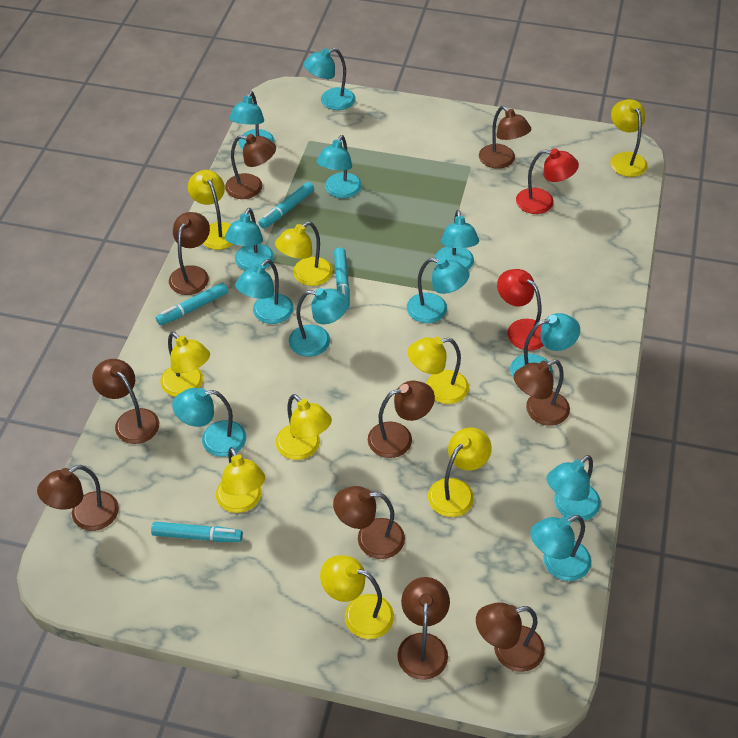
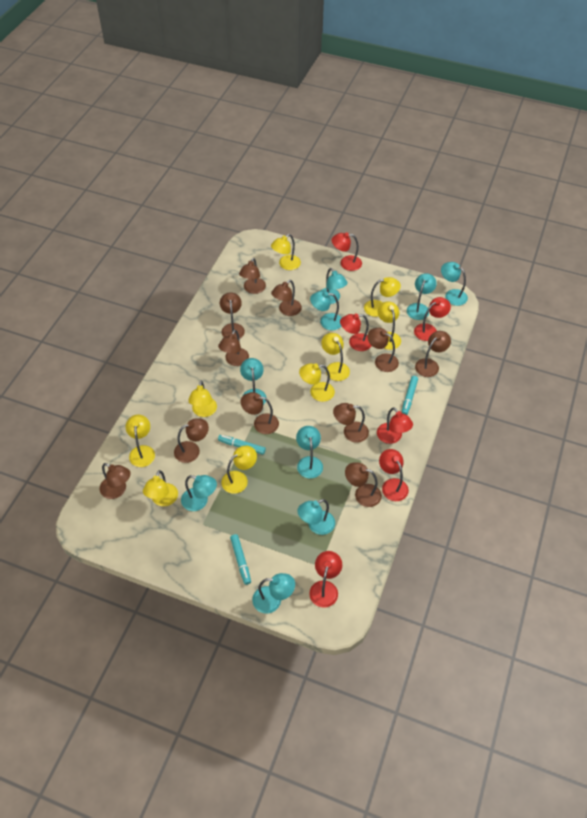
brown lamp: [37,465,119,531] [92,359,159,444] [169,212,210,295] [225,134,276,199] [333,486,405,559] [368,381,435,458] [397,577,450,680] [476,602,545,672] [479,106,531,169] [514,360,570,426] = 10 -> [100,463,131,499] [174,418,209,463] [218,330,249,366] [220,293,245,339] [239,258,266,294] [241,392,279,434] [271,280,302,316] [333,403,369,443] [345,462,382,507] [368,328,399,372] [415,331,451,377] = 11
red lamp: [497,269,544,351] [516,148,579,214] = 2 -> [309,551,342,608] [332,232,362,271] [340,314,372,351] [377,407,413,444] [379,449,409,501] [414,297,451,341] = 6
turquoise lamp: [172,388,246,457] [225,208,274,271] [229,91,274,149] [235,259,294,324] [289,288,349,357] [303,48,356,110] [316,135,362,198] [407,258,469,323] [435,210,479,270] [510,313,580,378] [530,515,592,581] [547,455,601,521] = 12 -> [181,475,217,511] [240,358,267,405] [252,573,295,614] [296,426,323,478] [297,499,335,535] [310,291,342,330] [320,268,348,304] [407,273,437,320] [441,262,468,306] = 9
turquoise marker: [151,522,243,542] [156,283,228,326] [259,182,314,229] [334,248,350,308] = 4 -> [218,435,266,455] [230,534,251,585] [402,376,418,415] = 3

